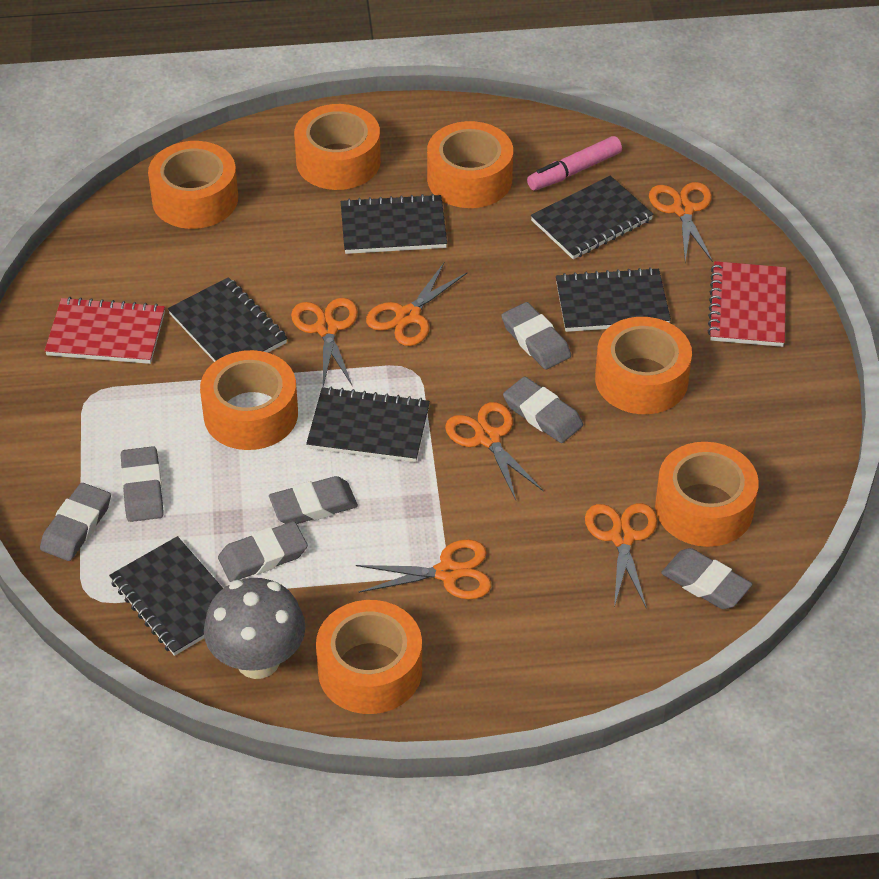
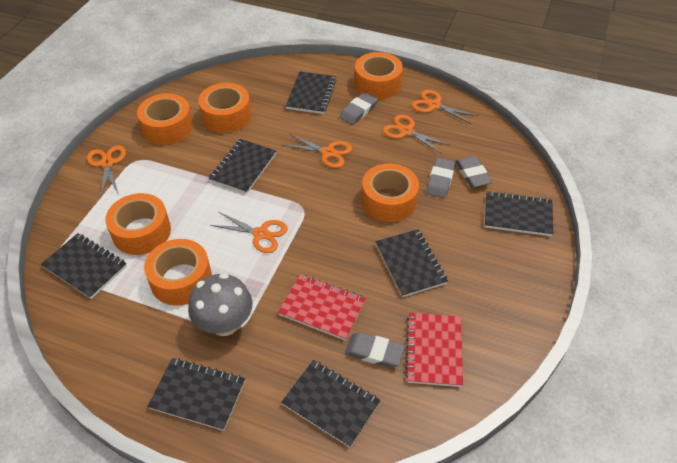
black notebook: [109,536,223,656] [168,277,287,362] [306,386,430,462] [341,194,447,254] [531,176,654,259] [556,267,671,332] = 6 -> [41,233,127,299] [147,358,245,431] [209,139,276,194] [281,360,381,448] [286,71,337,114] [375,229,448,297] [485,191,553,236] = 7
grey eraser: [40,483,111,561] [121,446,164,522] [218,521,308,582] [269,476,358,524] [501,302,571,370] [503,376,583,443] [661,548,753,609] = 7 -> [340,92,378,125] [345,332,405,368] [426,158,456,198] [455,156,492,188] = 4
orange scissors: [291,298,358,387] [356,539,491,599] [366,263,468,346] [445,402,543,500] [585,503,657,609] [649,182,713,262] = 6 -> [87,145,126,196] [210,212,288,253] [283,134,352,168] [383,114,449,154] [412,90,478,124] = 5
orange tape: [148,141,238,229] [200,350,298,450] [294,104,381,190] [316,600,422,714] [427,121,513,208] [595,317,692,414] [655,442,759,547] = 7 -> [105,193,171,255] [137,93,193,145] [144,239,212,306] [198,83,251,133] [354,52,403,99] [361,163,419,222] = 6
pink marker: [527,136,622,190] = 1 -> none = 0

